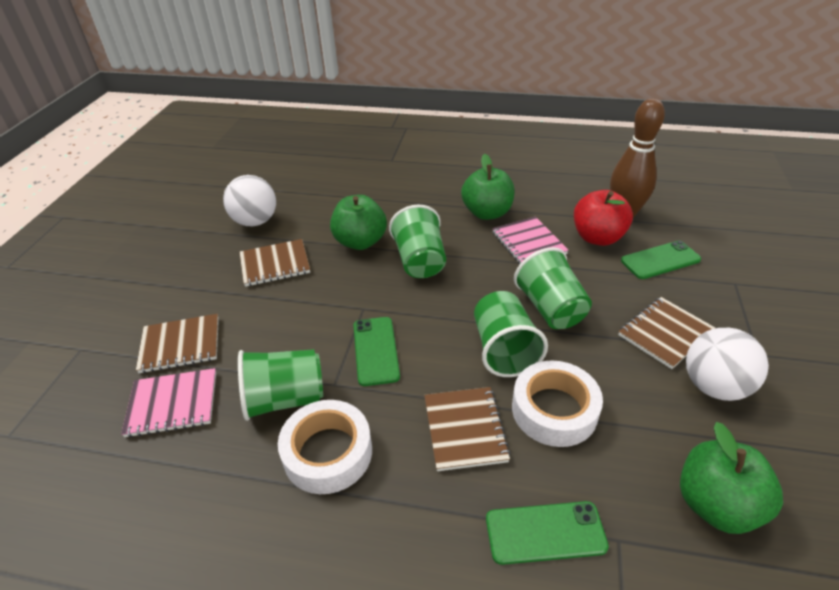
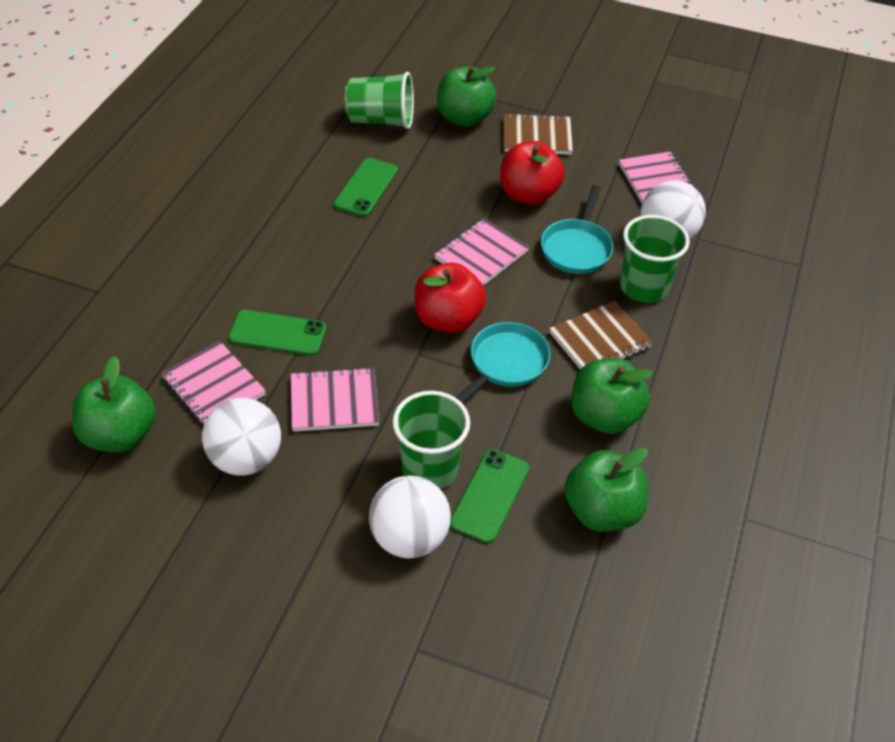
brown bowling pin: [610,98,665,218] = 1 -> none = 0
brown notebook: [136,314,219,373] [240,239,310,287] [424,387,511,471] [618,297,715,369] = 4 -> [504,113,573,155] [549,301,652,370] = 2
green apple: [330,195,387,250] [461,154,515,220] [680,422,783,534] = 3 -> [72,356,156,452] [437,66,497,127] [564,447,648,532] [571,359,653,434] = 4
green cup: [238,349,323,421] [389,204,446,278] [474,291,548,377] [514,247,592,329] = 4 -> [345,72,414,129] [393,391,470,489] [620,215,690,303] = 3
pink notebook: [121,368,216,438] [492,217,569,264] = 2 -> [162,341,266,425] [291,367,379,432] [434,218,529,286] [619,152,695,203] = 4
red apple: [574,190,633,246] = 1 -> [414,263,486,333] [500,141,565,205] = 2
turquoise pan: none = 0 -> [456,322,550,404] [541,185,613,274] = 2
white ball: [223,175,276,226] [686,328,769,401] = 2 -> [202,398,281,476] [369,476,451,558] [641,180,706,240] = 3
white tape: [278,400,372,494] [512,361,603,447] = 2 -> none = 0

